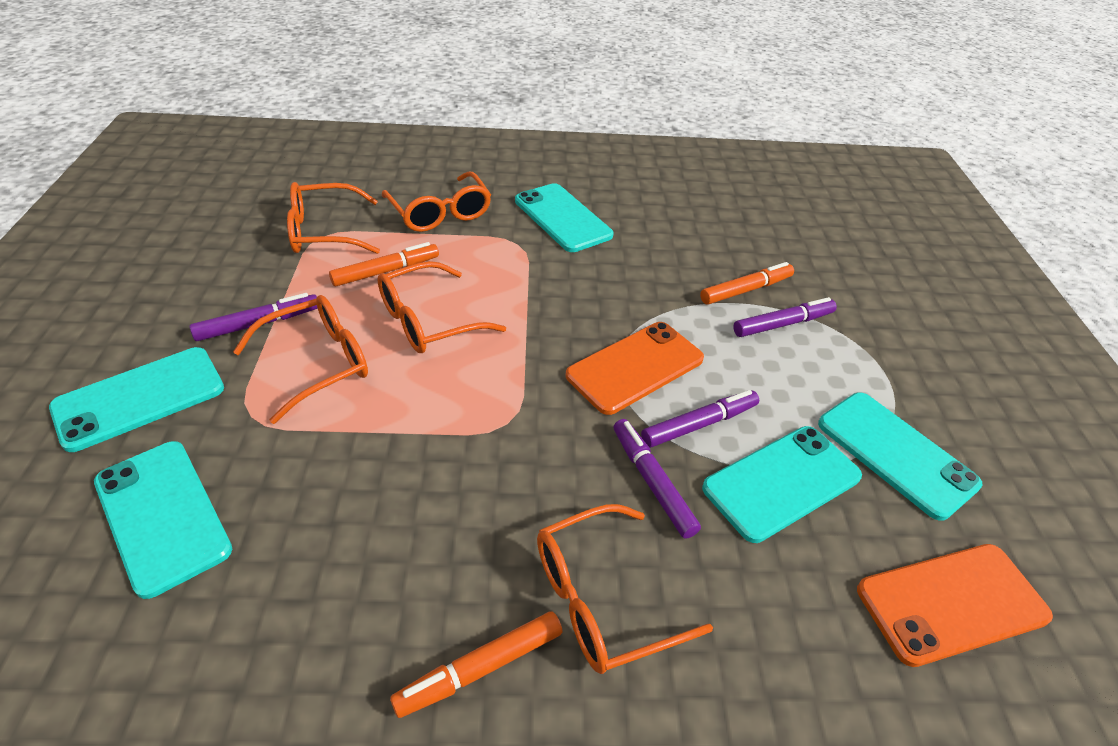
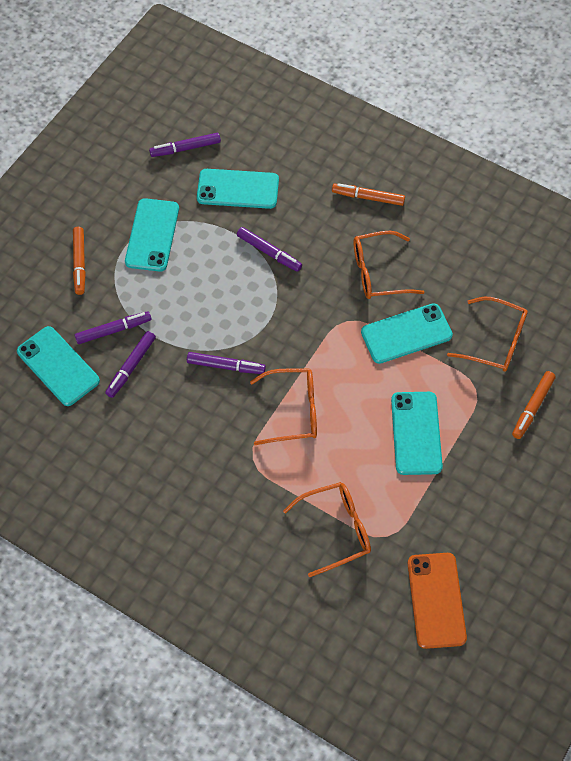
orange glasses: [233,295,368,424] [287,182,380,254] [377,261,506,353] [382,171,491,232] [537,504,713,674] = 5 -> [250,368,317,445] [283,482,371,577] [354,231,425,299] [447,297,528,372] = 4
orange phone: [566,322,704,415] [857,544,1053,667] = 2 -> [408,553,467,649] = 1
purple marker: [190,293,318,341] [613,419,701,539] [641,390,759,448] [733,297,837,337] = 4 -> [75,311,152,344] [105,331,156,398] [149,133,221,157] [187,352,266,374] [237,227,302,272] = 5

